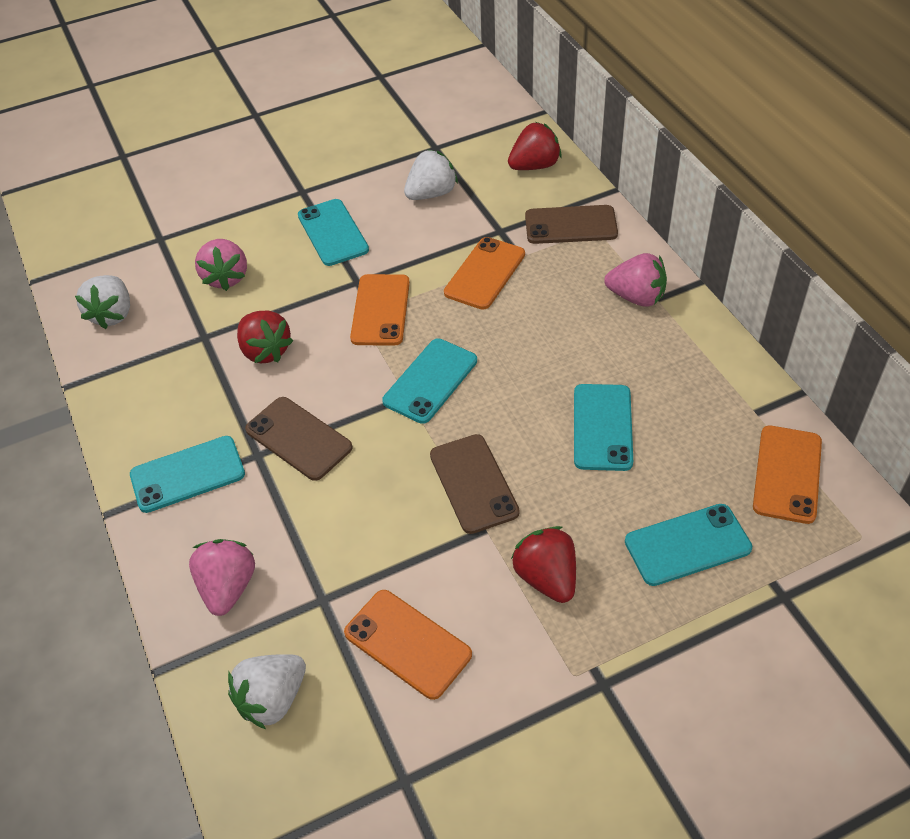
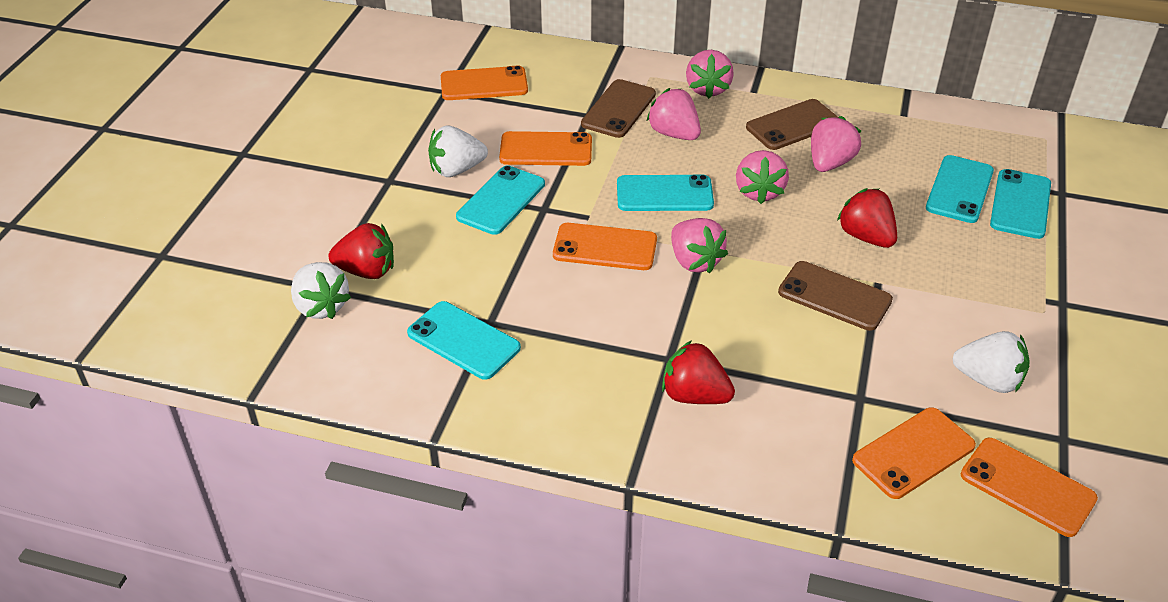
orange phone: [344,590,472,700] [350,274,410,346] [444,237,525,310] [753,425,822,524] = 4 -> [441,66,528,100] [499,131,592,166] [553,223,657,270] [852,407,976,499] [961,438,1098,537] = 5
pink strawberry: [189,539,255,616] [195,239,247,291] [604,253,667,307] = 3 -> [647,88,701,140] [671,218,728,274] [686,50,734,99] [736,150,789,204] [811,116,861,172] = 5

